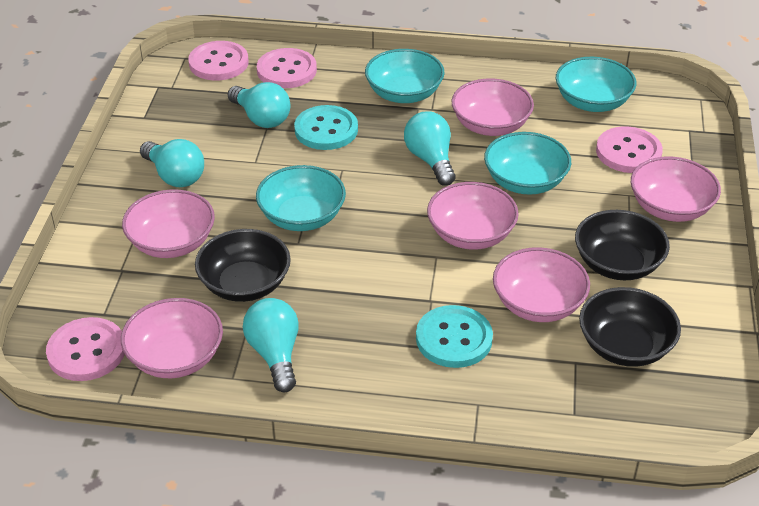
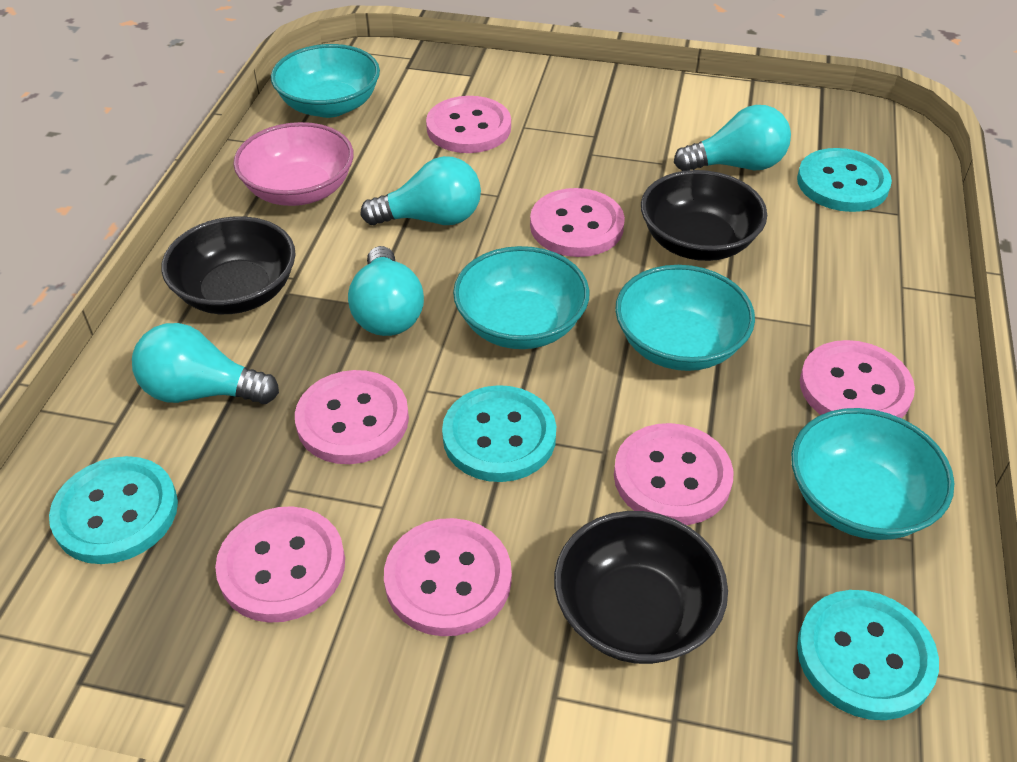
pink bowl: [121,298,223,378] [122,189,215,258] [427,182,519,250] [451,78,534,136] [493,247,590,322] [631,157,721,222] = 6 -> [233,122,354,206] = 1
pink button: [46,317,125,381] [188,41,249,81] [257,48,317,88] [596,126,663,173] = 4 -> [215,506,345,623] [295,370,409,464] [384,518,512,636] [426,96,511,153] [530,188,625,257] [614,423,733,525] [800,340,915,418] = 7
turquoise button: [294,105,358,150] [416,305,493,368] = 2 -> [49,456,178,564] [442,385,556,482] [797,148,892,212] [797,590,939,720] = 4

